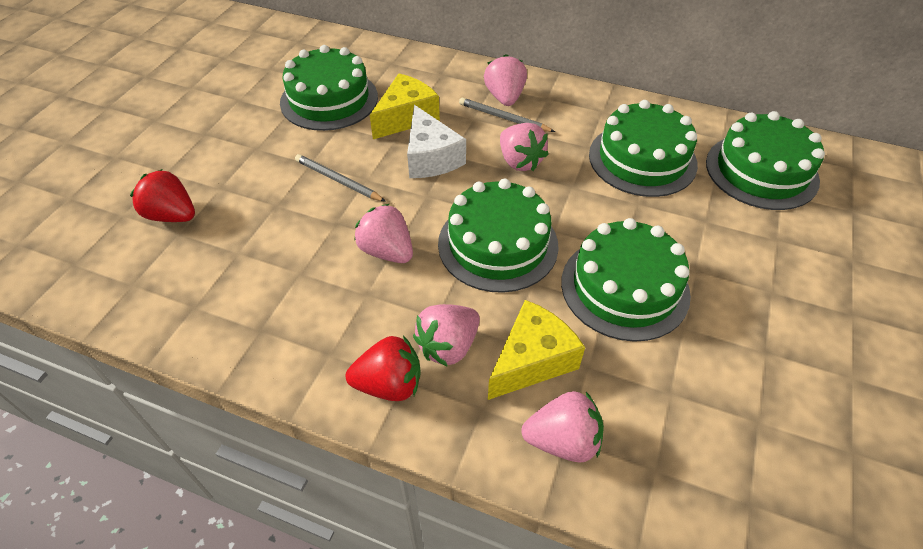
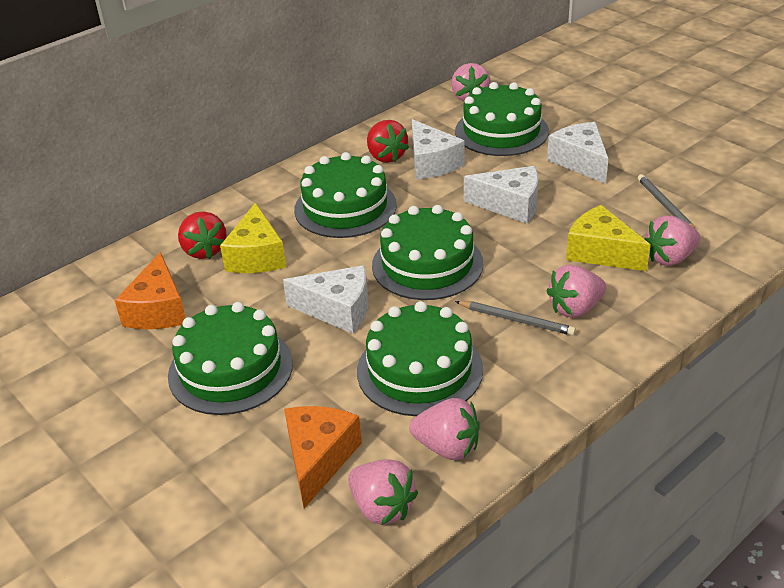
orange cheese: none = 0 -> [115,252,186,329] [284,406,362,509] = 2
white cheese: [407,105,466,178] = 1 -> [283,265,368,333] [412,119,465,179] [464,166,538,224] [547,122,609,184] = 4

